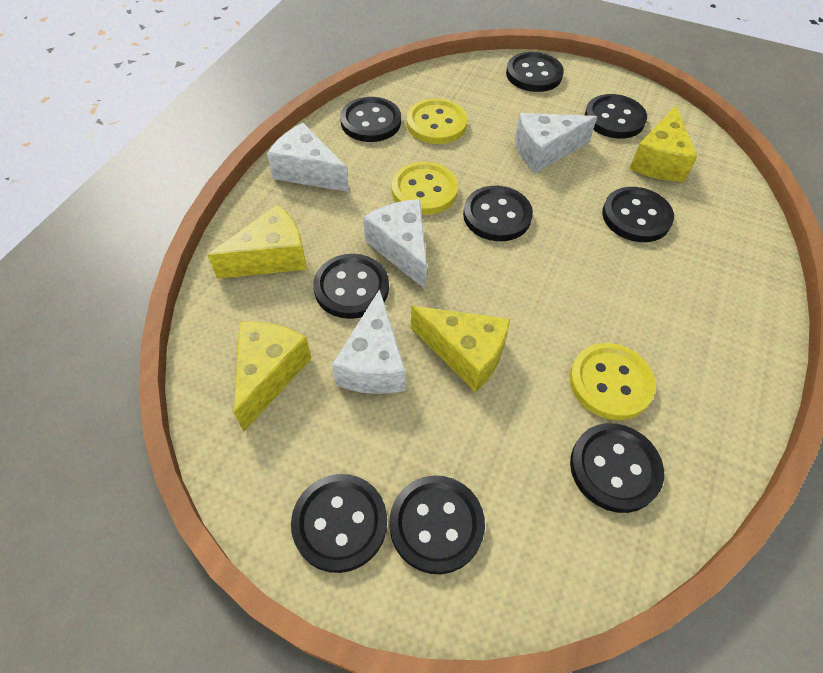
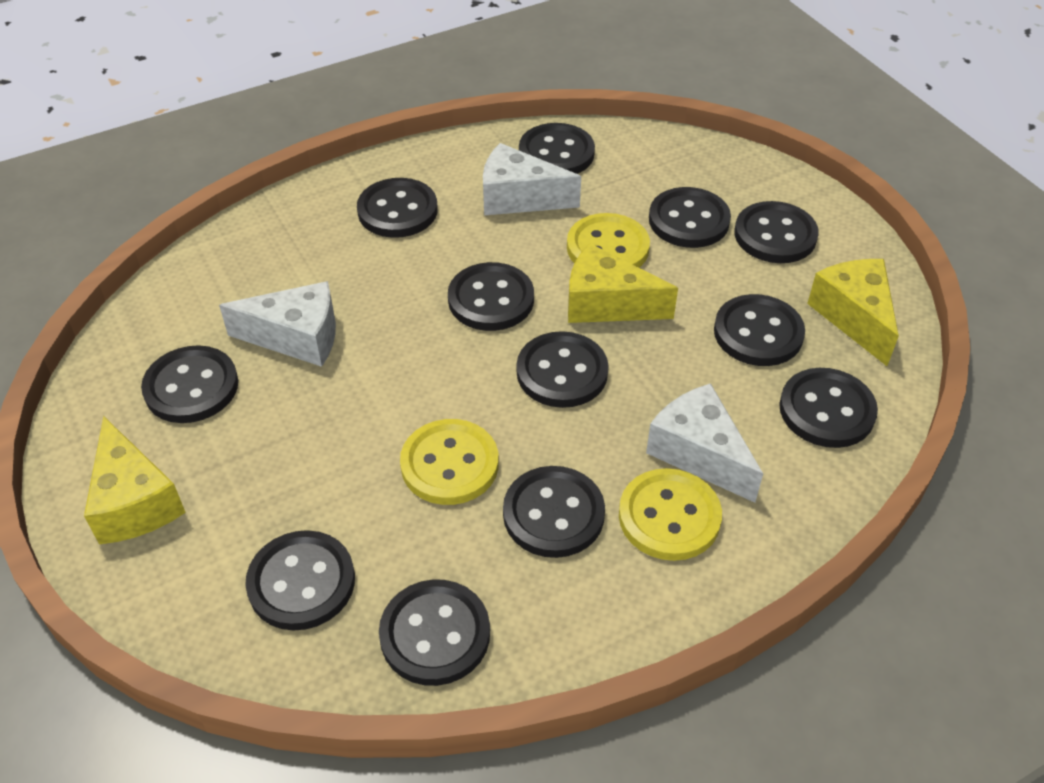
black button: [291,474,387,573] [313,254,389,319] [340,97,401,142] [389,475,485,574] [463,186,533,241] [506,52,564,92] [570,423,664,513] [585,94,647,139] [602,187,674,242] = 9 -> [141,345,238,423] [245,530,355,631] [357,178,438,238] [379,579,490,686] [448,262,534,331] [503,466,605,558] [517,331,609,408] [519,123,595,174] [649,187,731,248] [714,294,805,366] [734,201,819,263] [779,368,878,448] = 12
white cheese: [267,123,349,192] [332,289,406,394] [363,199,427,290] [515,113,597,173] = 4 -> [219,281,336,367] [483,143,581,215] [646,383,763,503] = 3
yellow cheese: [208,204,307,279] [234,321,312,431] [411,306,510,392] [630,106,697,182] = 4 -> [84,416,186,544] [568,243,678,323] [807,259,899,366] = 3

